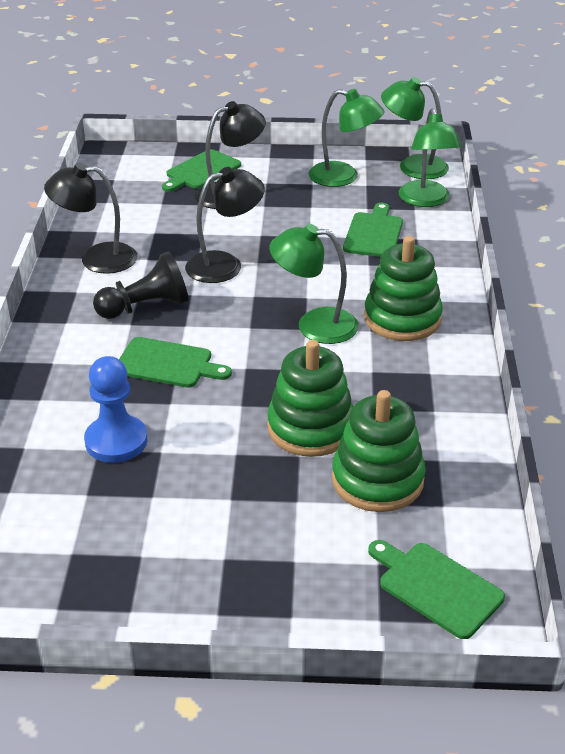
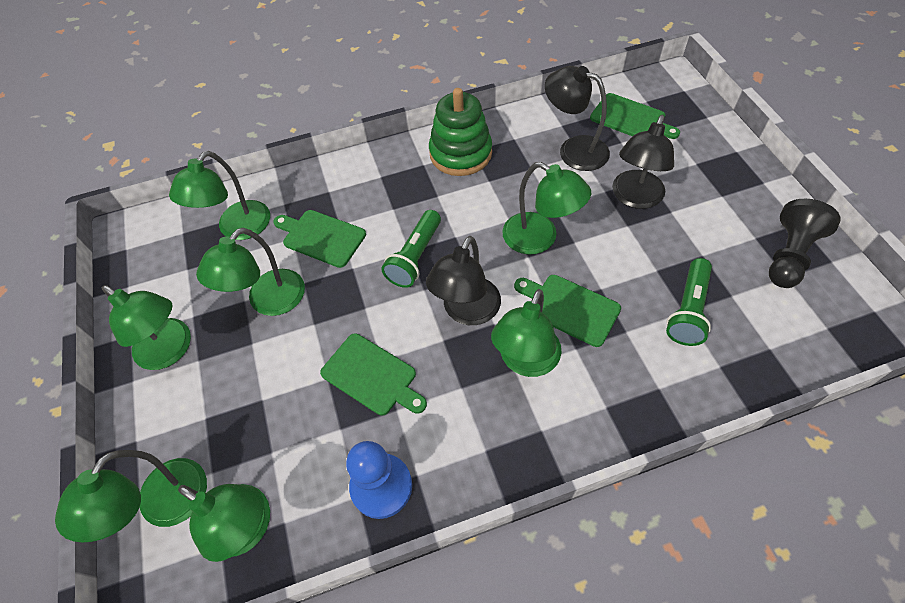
green flashlight: none = 0 -> [382,210,441,288] [666,258,712,346] = 2
green lamp: [269,224,359,344] [309,89,385,187] [381,77,449,179] [399,108,462,207] = 4 -> [55,450,207,543] [102,285,191,370] [169,151,270,240] [178,484,270,562] [196,228,305,316] [491,289,562,377] [502,162,591,255] = 7
green stacking toy: [267,340,354,457] [332,390,426,512] [364,236,443,341] = 3 -> [429,88,492,176] = 1

